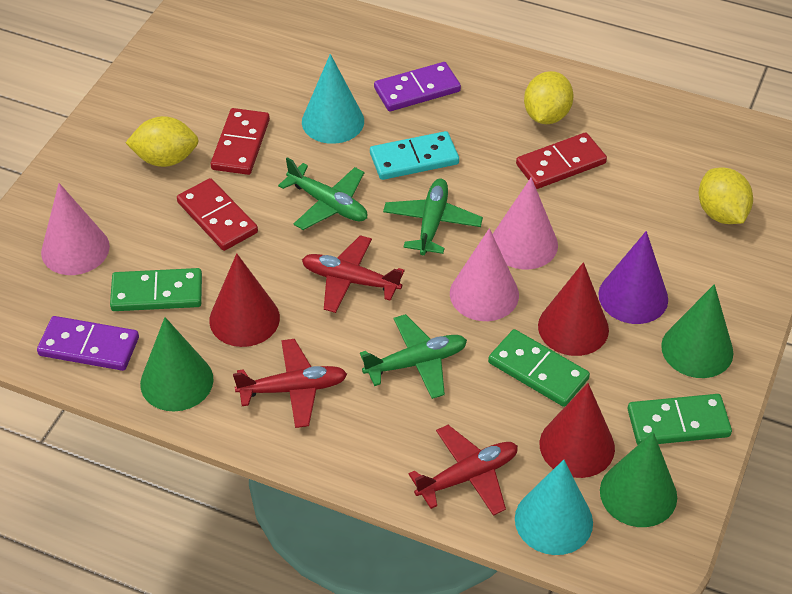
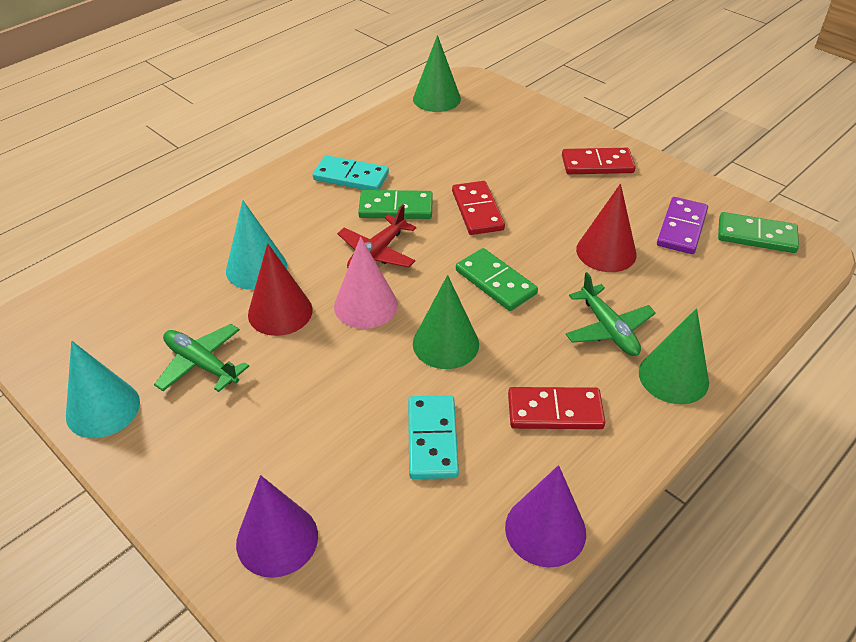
green plane: [278,157,368,230] [360,314,467,399] [383,179,483,255] = 3 -> [154,324,249,392] [566,272,656,356] = 2
pink cone: [41,183,110,275] [450,228,519,321] [493,177,558,270] = 3 -> [334,237,398,329] = 1
purple cone: [598,231,668,324] = 1 -> [236,475,318,578] [505,465,586,567] = 2
purple domino: [37,316,139,371] [374,62,461,111] = 2 -> [657,197,708,254] = 1
red cone: [209,253,280,347] [538,262,609,356] [540,383,615,478] = 3 -> [248,243,313,336] [576,184,636,272] = 2
red plane: [233,339,347,428] [302,235,404,313] [408,425,518,516] = 3 -> [337,204,416,268] = 1
turquoise domino: [370,131,459,180] = 1 -> [313,155,389,190] [408,395,459,479] = 2
yellow lemon: [125,116,199,167] [524,71,574,124] [699,167,753,224] = 3 -> none = 0

